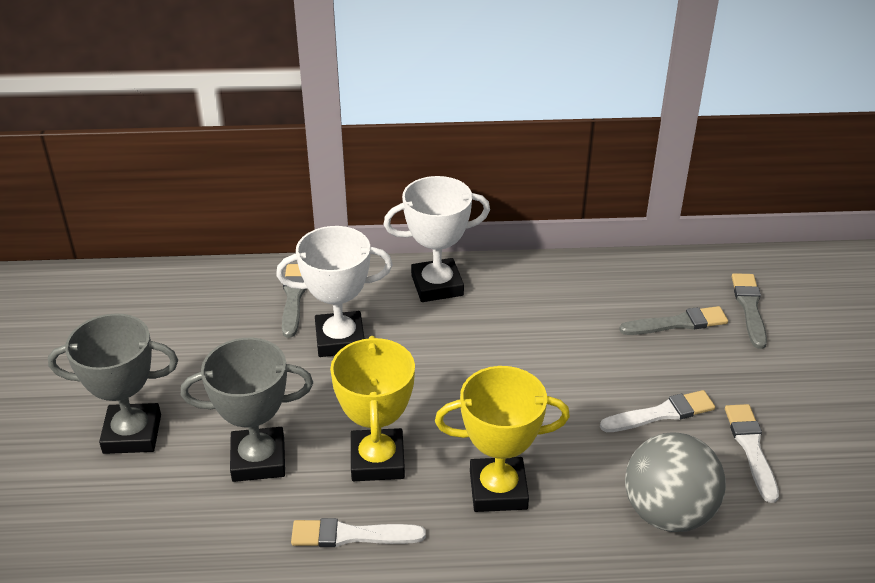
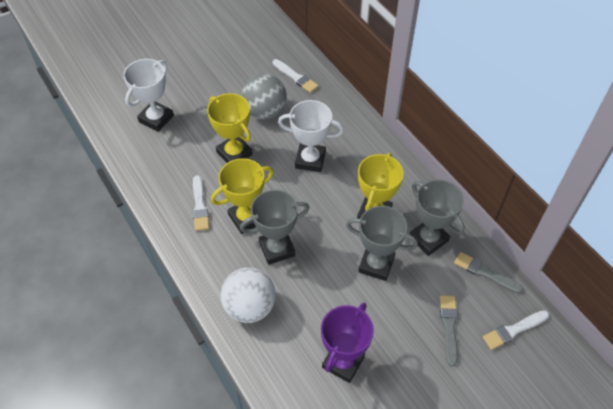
grey brush: [282,264,306,338] [619,306,728,335] [732,273,767,349] = 3 -> [440,295,458,366] [454,252,523,293] = 2
grey trophy: [48,314,178,454] [181,338,313,482] = 2 -> [240,190,310,265] [346,206,418,281] [410,179,465,256] = 3
purple trophy: none = 0 -> [321,303,374,383] = 1
white ball: none = 0 -> [220,268,276,323] = 1
yellow trophy: [330,336,415,481] [435,366,570,512] = 2 -> [207,93,253,163] [211,158,274,234] [357,153,404,218] = 3

